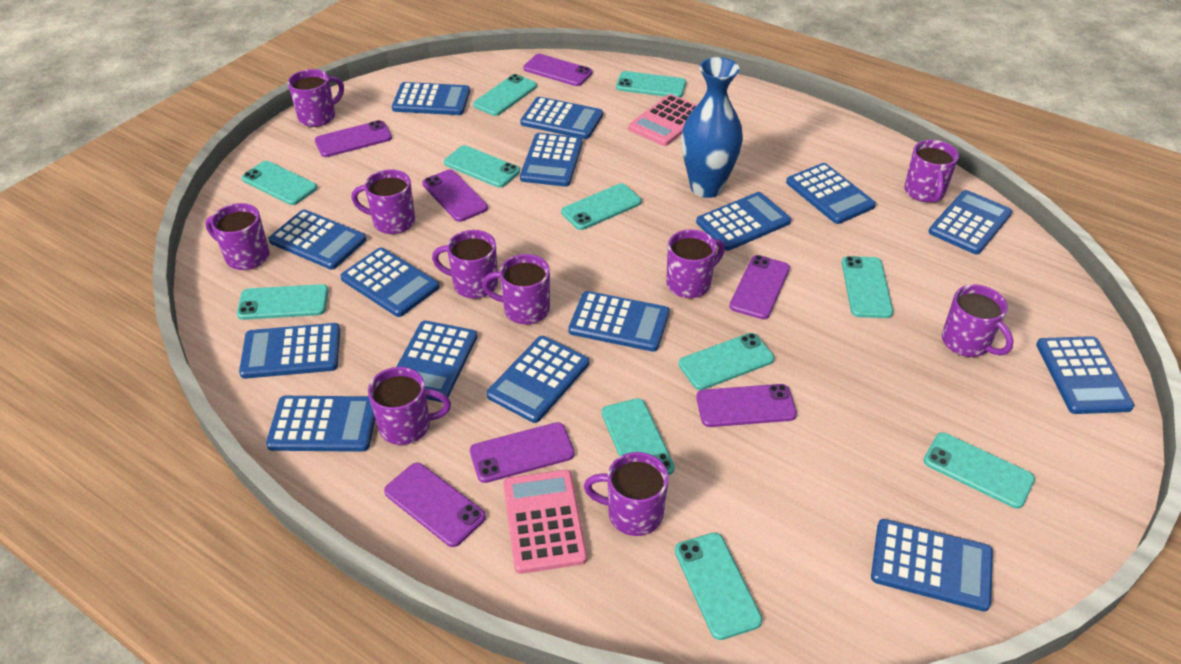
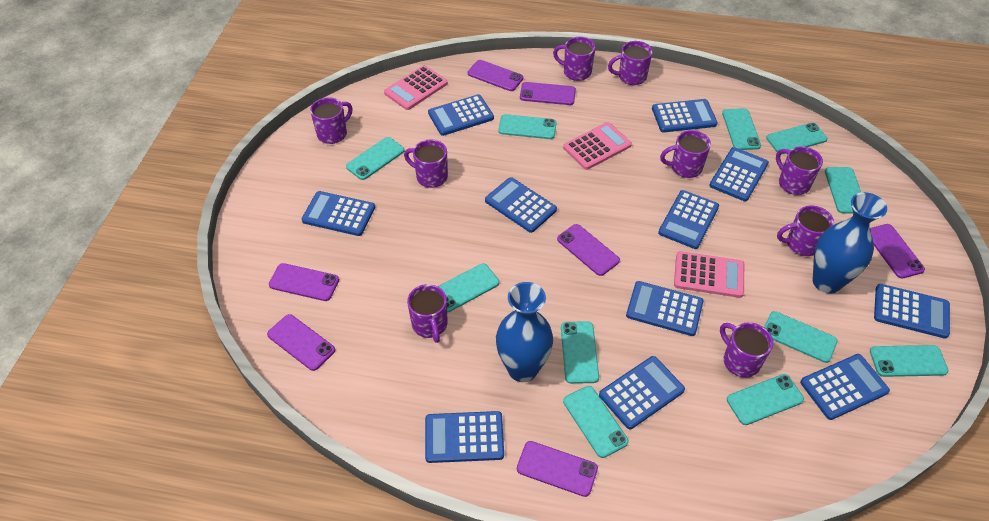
blue calculator: [239,323,340,379] [266,396,375,452] [268,210,367,270] [340,247,439,317] [392,82,470,115] [396,321,477,402] [486,336,589,423] [520,97,603,139] [520,133,583,187] [568,291,670,352] [696,192,791,251] [786,163,876,224] [871,519,993,612] [929,190,1012,254] [1036,336,1134,414] = 15 -> [302,191,375,236] [425,411,504,463] [428,94,494,136] [485,177,557,233] [599,356,685,429] [626,281,703,336] [652,99,718,133] [658,190,719,249] [709,147,769,201] [800,354,890,420] [874,284,950,339] = 11
blue vase: [681,57,743,198] = 1 -> [496,282,553,382] [813,192,887,294] = 2
pink calculator: [503,470,587,574] [628,94,697,146] = 2 -> [384,65,448,110] [563,122,632,170] [674,251,744,298] = 3
purple mug: [206,203,270,270] [288,69,344,127] [351,169,415,234] [368,367,451,445] [432,230,498,299] [482,254,550,325] [584,452,669,536] [666,229,725,298] [904,140,959,203] [942,284,1014,357] = 10 -> [310,97,352,144] [404,139,448,188] [407,284,448,343] [553,37,596,81] [608,41,653,85] [660,130,711,178] [720,322,773,378] [776,146,823,195] [777,205,834,256] = 9

